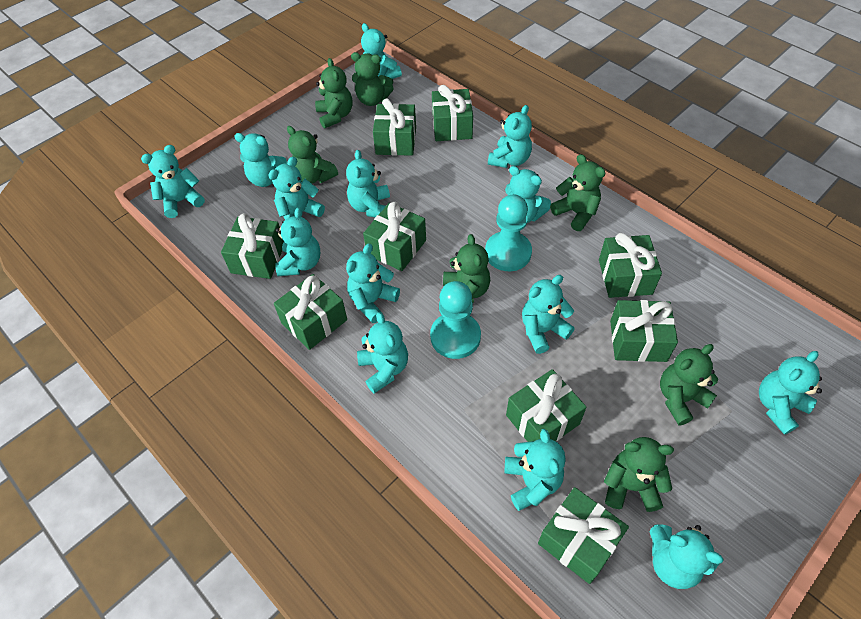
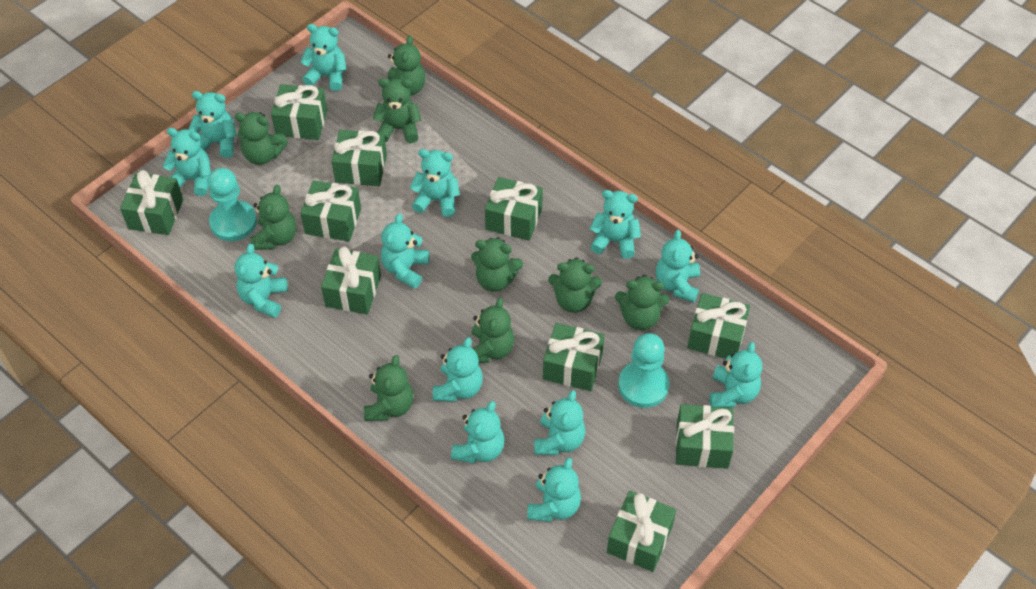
green gift: [221,213,284,279] [274,274,347,350] [363,202,426,271] [373,98,416,156] [432,85,473,141] [506,369,587,442] [538,487,629,584] [599,233,662,298] [610,300,678,362] = 9 -> [120,170,183,235] [271,84,327,140] [300,180,361,242] [321,247,381,314] [332,130,387,186] [485,177,543,241] [543,323,604,391] [607,491,676,572] [676,404,734,469] [687,293,750,359] = 10
green teddy bear: [287,126,338,183] [315,58,352,128] [351,52,394,106] [443,234,490,303] [550,154,606,231] [604,437,674,512] [660,344,718,425] = 7 -> [235,112,288,165] [251,185,296,250] [364,355,413,421] [372,78,421,143] [388,35,425,95] [471,237,523,292] [471,298,514,363] [548,257,602,313] [615,275,669,330] = 9
turquoise teddy bear: [141,145,205,218] [234,133,287,187] [268,157,325,220] [276,207,320,276] [346,150,390,217] [346,243,400,323] [357,312,408,393] [361,23,402,79] [488,105,532,168] [505,166,551,223] [505,429,566,511] [522,275,575,354] [650,524,724,589] [759,351,822,435] = 14 -> [163,128,211,196] [188,91,237,158] [235,244,288,318] [300,24,346,91] [381,214,429,289] [410,149,460,217] [433,337,483,402] [451,401,504,464] [527,458,581,522] [534,390,585,455] [589,190,641,259] [656,230,700,303] [709,342,762,408] = 13

